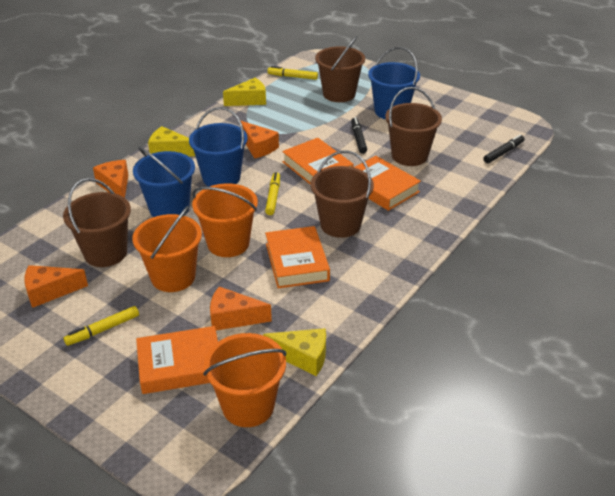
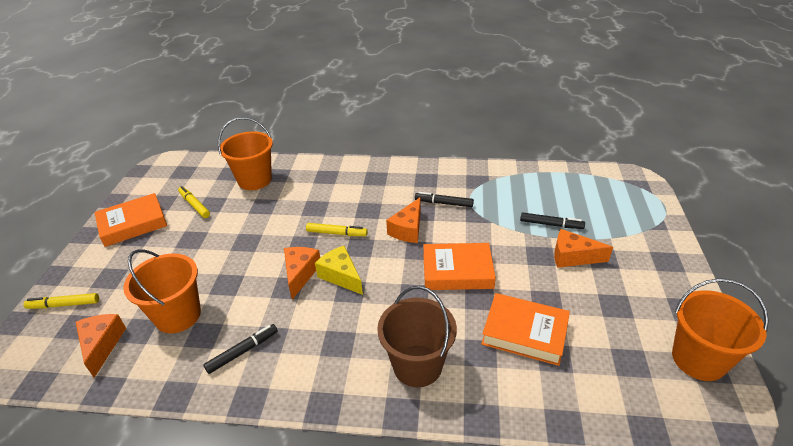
black marker: [351,117,367,154] [483,134,525,163] = 2 -> [204,324,278,374] [415,192,474,207] [520,212,585,229] = 3
blue bucket: [133,146,195,217] [189,107,248,187] [368,47,420,119] = 3 -> none = 0
brown bucket: [63,178,131,267] [310,150,374,238] [315,36,365,102] [385,87,442,166] = 4 -> [377,286,457,388] = 1
orange book: [136,326,218,394] [265,226,330,288] [282,138,354,185] [353,156,421,211] = 4 -> [94,193,167,247] [423,243,496,290] [481,293,570,366] = 3
yellow cheese: [148,126,195,156] [223,78,266,106] [263,328,326,376] = 3 -> [315,246,363,295] = 1

